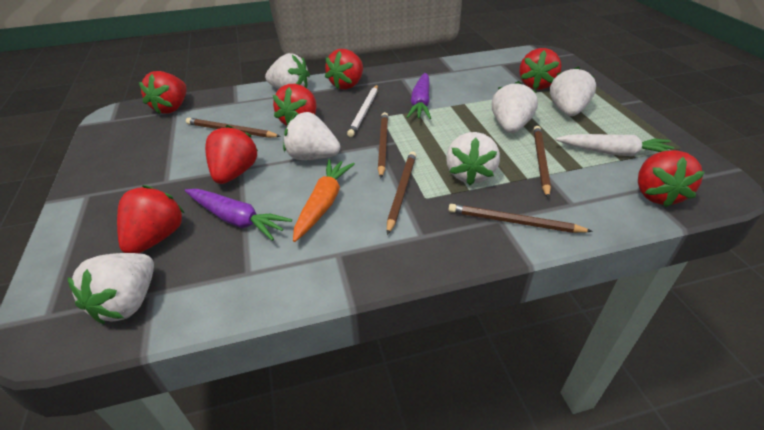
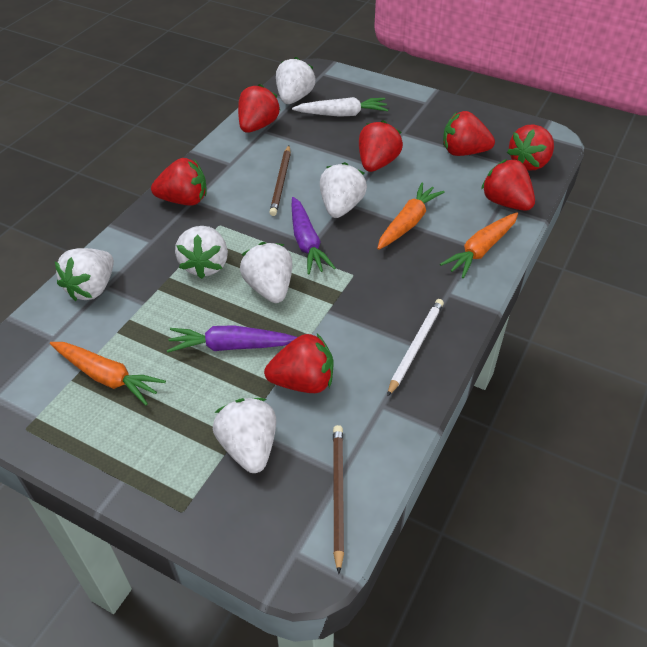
brown pencil: [186,118,281,138] [378,112,388,178] [387,151,416,235] [448,204,593,233] [534,126,551,198] = 5 -> [269,146,291,216] [333,425,344,574] = 2
orange carrot: [293,159,355,242] = 1 -> [50,342,166,406] [377,183,445,250] [440,212,518,278] = 3

